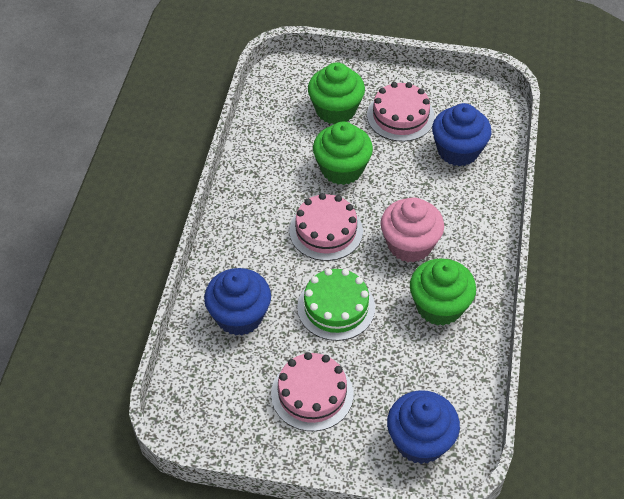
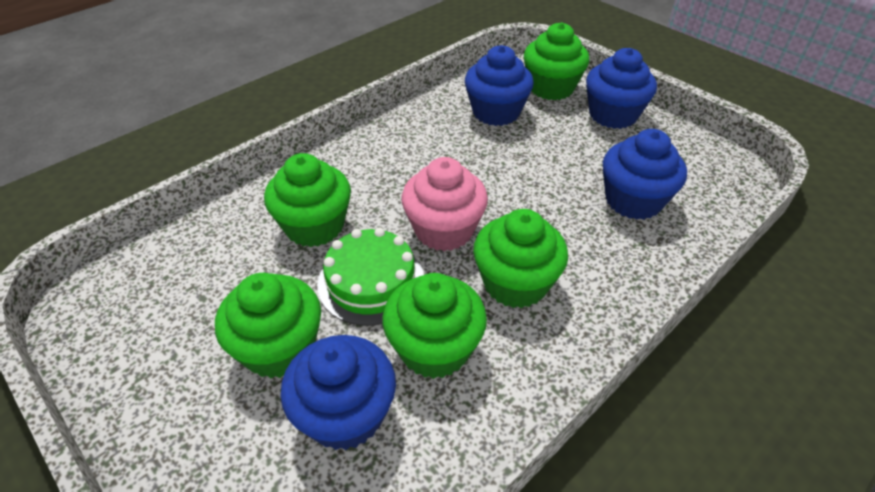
blue cupcake: [204,268,271,336] [387,390,460,464] [432,103,492,166] = 3 -> [280,335,396,450] [465,45,534,126] [586,48,657,129] [603,129,687,220] = 4
green cupcake: [308,62,365,124] [313,122,373,185] [410,258,476,326] = 3 -> [215,273,321,379] [264,153,351,247] [382,273,487,379] [473,209,568,308] [524,22,589,100] = 5
pink cake: [271,352,353,431] [289,193,363,261] [367,82,435,142] = 3 -> none = 0

